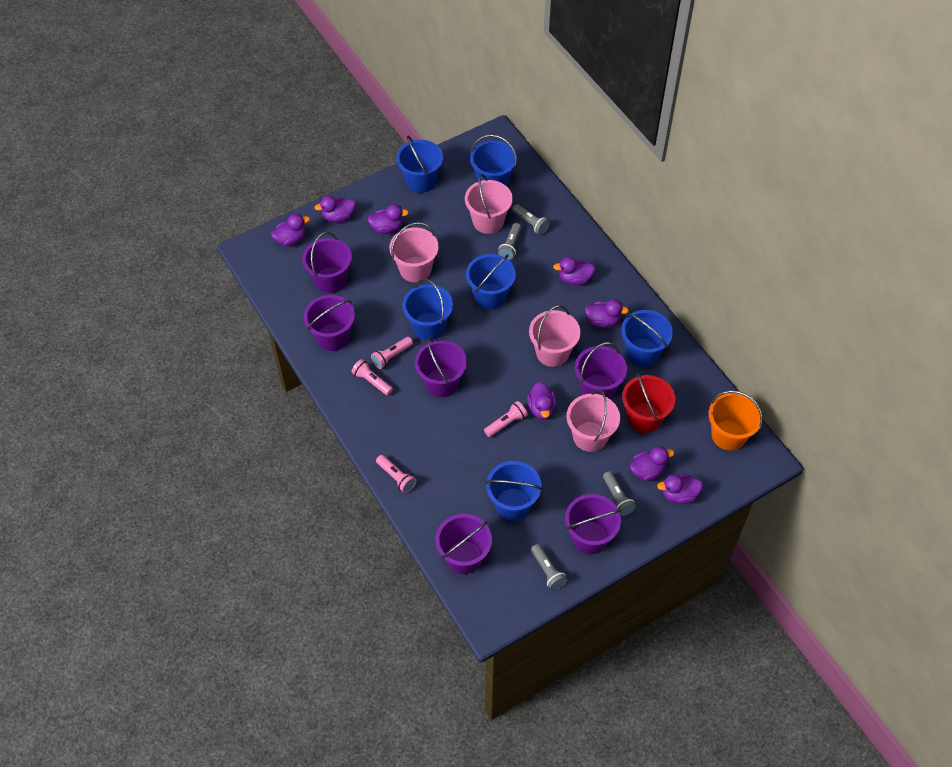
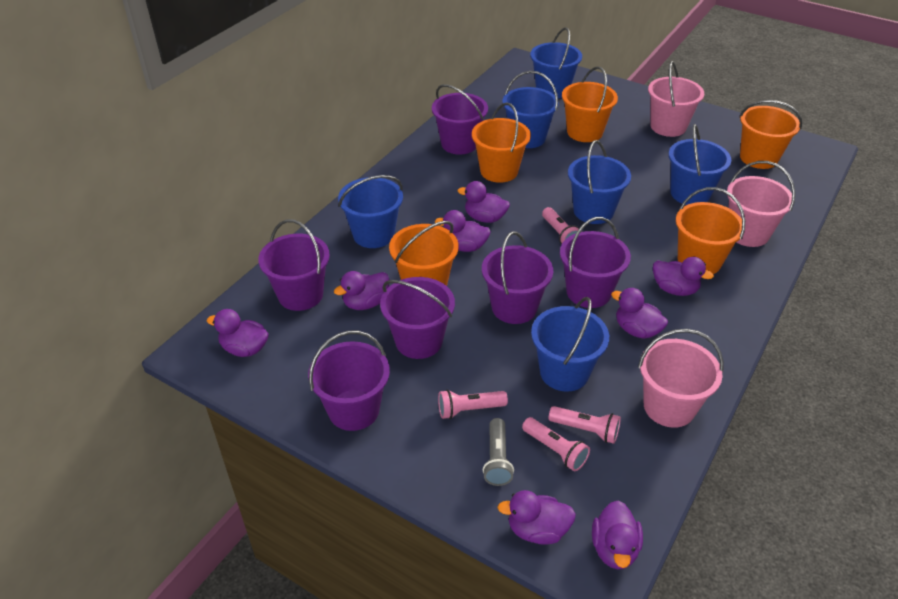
grey flashlight: [498,223,521,260] [512,204,550,235] [531,544,567,590] [603,471,636,516] = 4 -> [483,418,514,486] = 1
orange bucket: [709,390,763,451] = 1 -> [389,221,459,286] [472,102,531,183] [562,66,618,142] [676,187,745,274] [739,100,803,169] = 5
pink bucket: [389,222,439,282] [465,174,513,234] [529,305,581,367] [567,389,620,452] = 4 -> [638,329,724,428] [648,61,704,137] [727,161,795,247] = 3
red bucket: [622,372,676,433] = 1 -> none = 0

